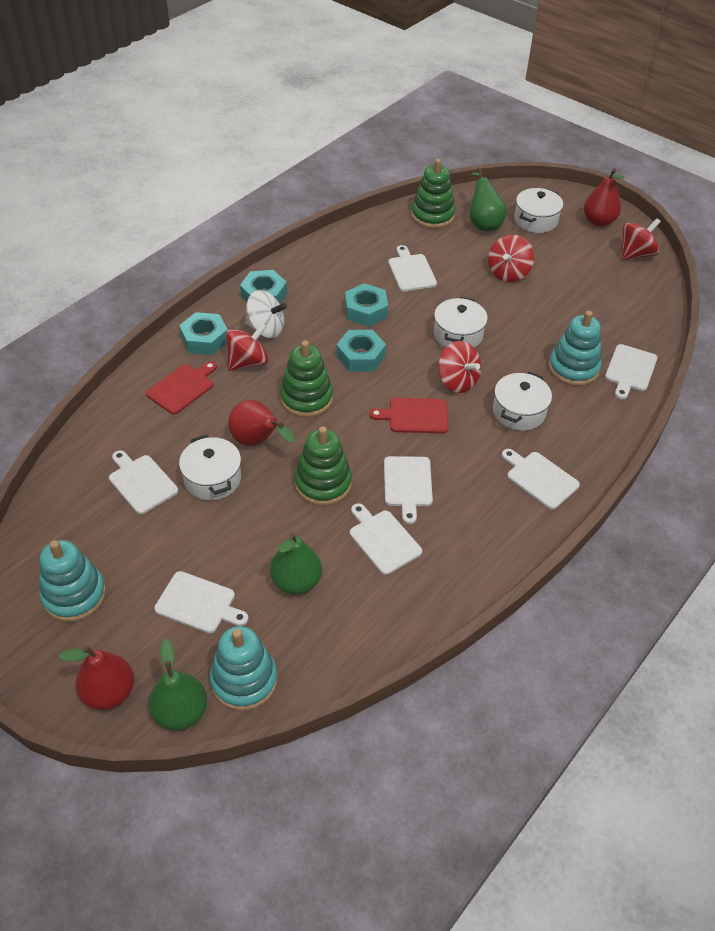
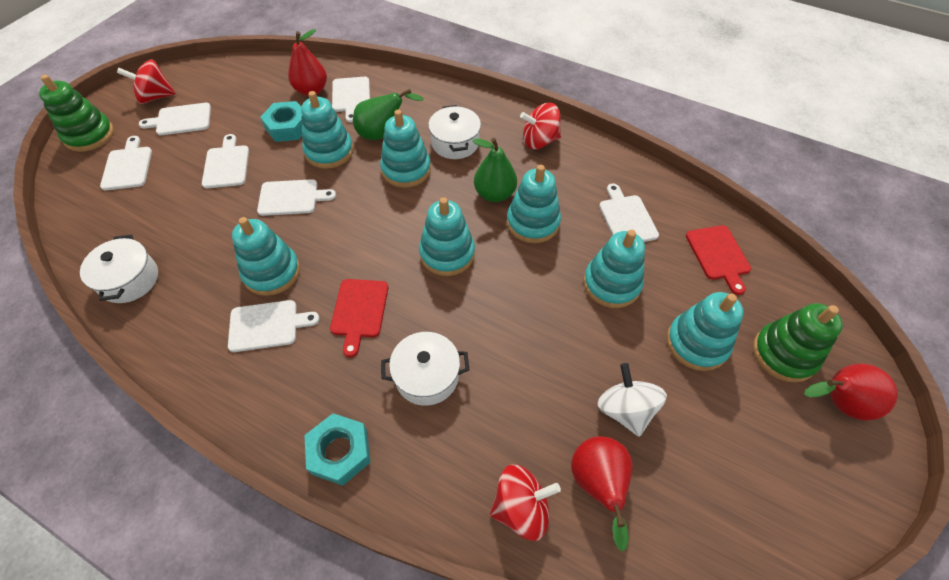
green pear: [149,639,207,731] [270,533,322,594] [470,167,507,231] = 3 -> [353,89,424,140] [473,138,517,202] = 2
green stacking toy: [280,340,333,417] [295,426,352,506] [411,159,455,229] = 3 -> [39,75,114,152] [753,303,843,383] = 2
red spinning top: [226,323,268,371] [438,341,481,393] [488,235,534,282] [622,218,661,260] = 4 -> [117,60,176,104] [490,464,561,541] [520,103,561,149] = 3
turquoise nut: [179,312,228,355] [240,270,287,304] [336,330,386,372] [345,283,388,327] = 4 -> [260,101,302,142] [305,413,371,486] = 2
turquoise stacking toy: [39,540,106,622] [210,626,277,711] [549,311,602,386] = 3 -> [232,217,300,296] [301,91,353,169] [380,110,431,188] [419,197,475,276] [507,165,561,243] [583,230,645,308] [667,292,744,371] = 7
white pot: [179,435,241,500] [434,297,488,348] [493,372,552,431] [514,188,563,233] = 4 -> [80,235,158,303] [381,332,469,406] [428,105,481,159] = 3

